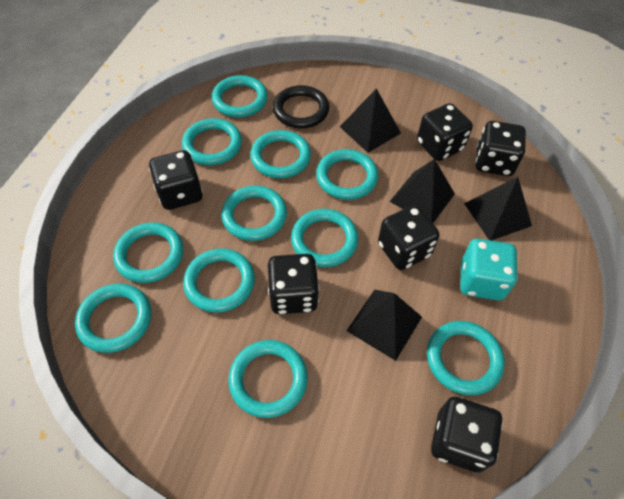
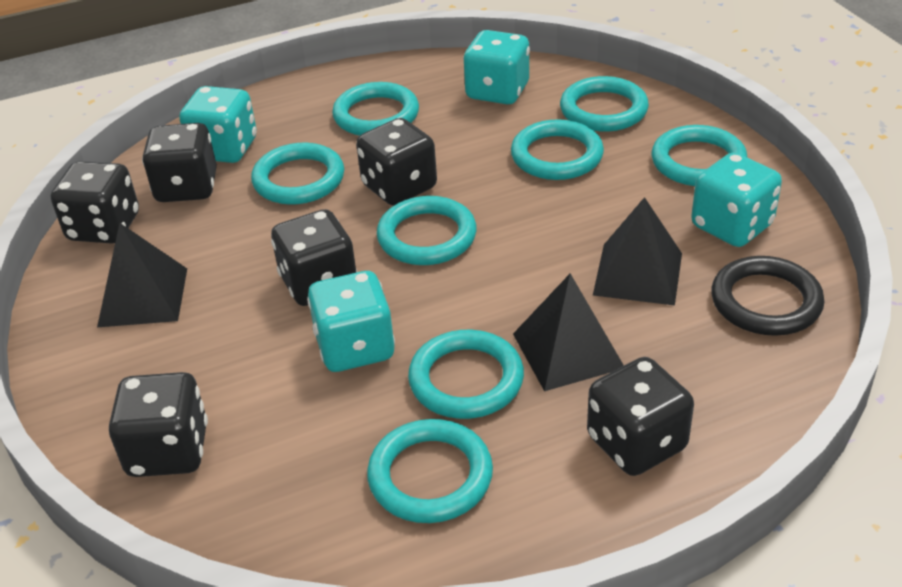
black pyramid: [340,88,401,153] [347,290,422,361] [389,159,455,223] [464,177,532,241] = 4 -> [97,223,187,327] [513,274,624,391] [593,197,682,306] = 3
turquoise dice: [460,239,518,301] = 1 -> [179,86,257,163] [307,271,395,372] [463,30,530,104] [691,153,782,247] = 4
turquoise ring: [75,283,151,353] [113,222,183,283] [182,118,242,165] [183,248,255,313] [212,75,268,117] [221,186,287,241] [228,340,308,418] [250,130,311,178] [291,209,358,267] [316,149,378,200] [427,321,505,395] = 11 -> [251,143,344,205] [332,82,419,136] [367,419,493,523] [377,196,477,265] [408,330,524,419] [511,119,604,180] [560,76,649,132] [652,125,747,186] = 8

